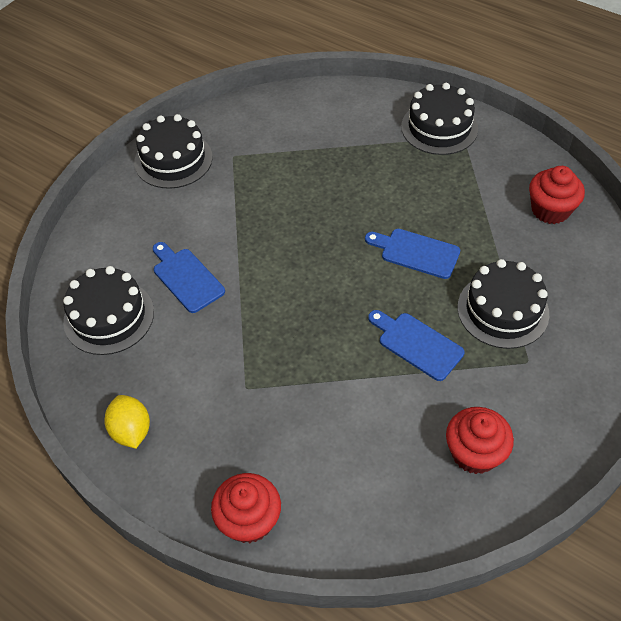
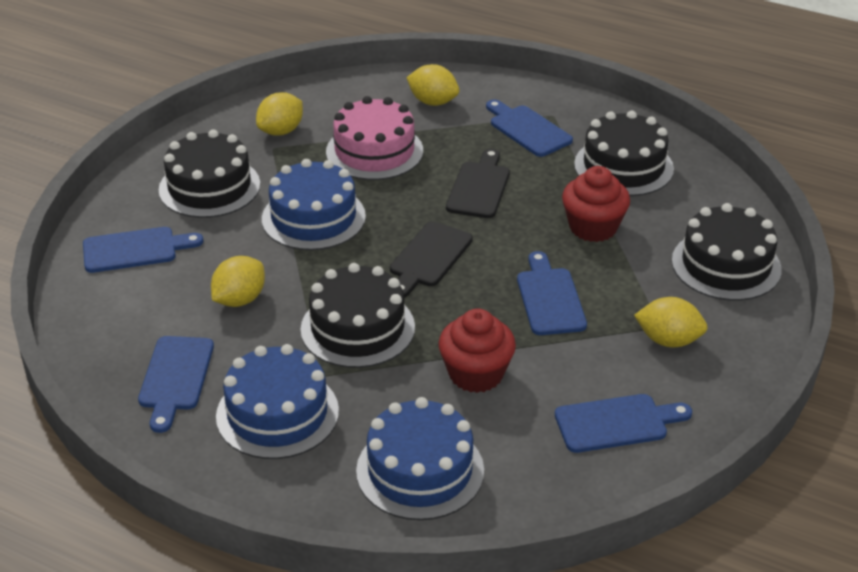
black cutting board: none = 0 -> [390,222,473,298] [446,149,510,218] = 2
blue cake: none = 0 -> [216,344,339,459] [262,159,366,250] [356,397,484,520] = 3
blue cutting board: [153,242,225,313] [365,229,460,279] [368,310,465,381] = 3 -> [83,227,203,273] [138,336,214,433] [486,100,573,157] [517,251,587,335] [555,394,692,453] = 5
pink cake: none = 0 -> [326,96,423,180] = 1
red cupcake: [211,473,281,543] [446,407,514,474] [529,166,585,224] = 3 -> [439,308,516,393] [562,166,630,242] = 2
yellow lemon: [104,395,150,449] = 1 -> [211,256,265,307] [256,92,303,136] [406,64,459,106] [634,297,708,347] = 4

